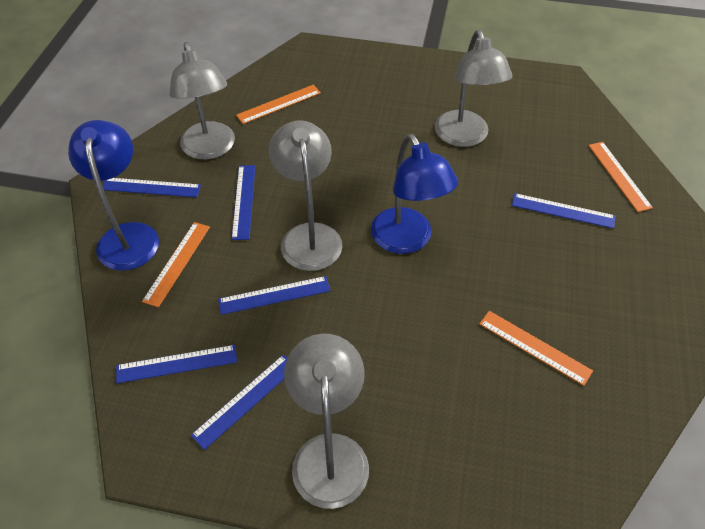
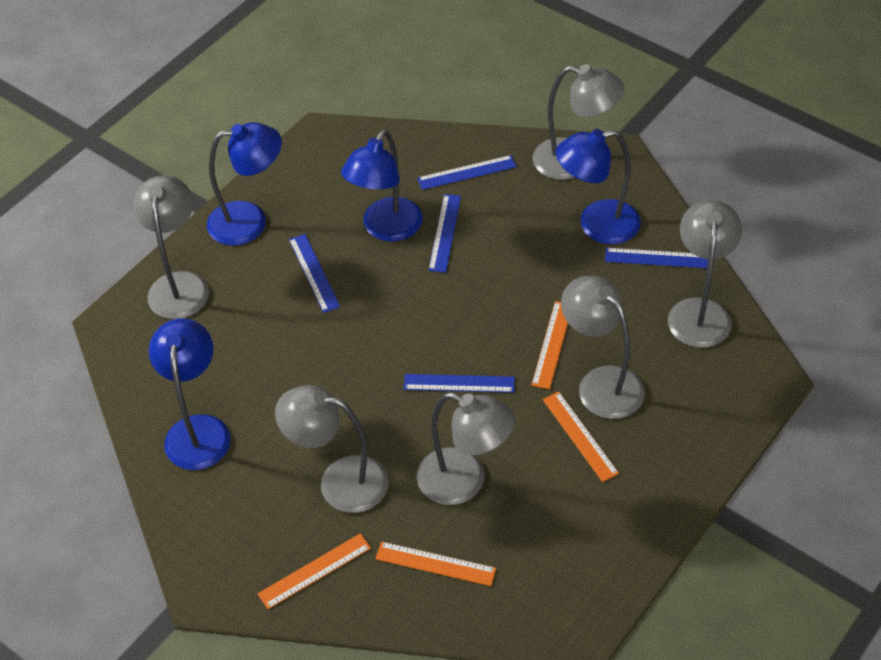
blue lamp: [68,120,159,271] [371,134,458,254] = 2 -> [149,318,231,470] [207,122,282,246] [341,130,423,242] [556,129,641,244] = 4
blue ruler: [103,178,201,197] [116,345,237,383] [191,355,287,450] [218,276,330,315] [231,165,255,240] [512,193,615,229] = 6 -> [289,234,340,313] [404,374,515,393] [417,155,517,190] [428,194,461,273] [605,248,708,268] = 5
grey lamp: [169,42,235,160] [269,120,342,271] [284,333,369,509] [435,30,512,147] = 4 -> [133,175,209,319] [275,385,389,513] [417,393,515,505] [533,64,624,180] [561,276,645,419] [668,200,742,348] = 6

